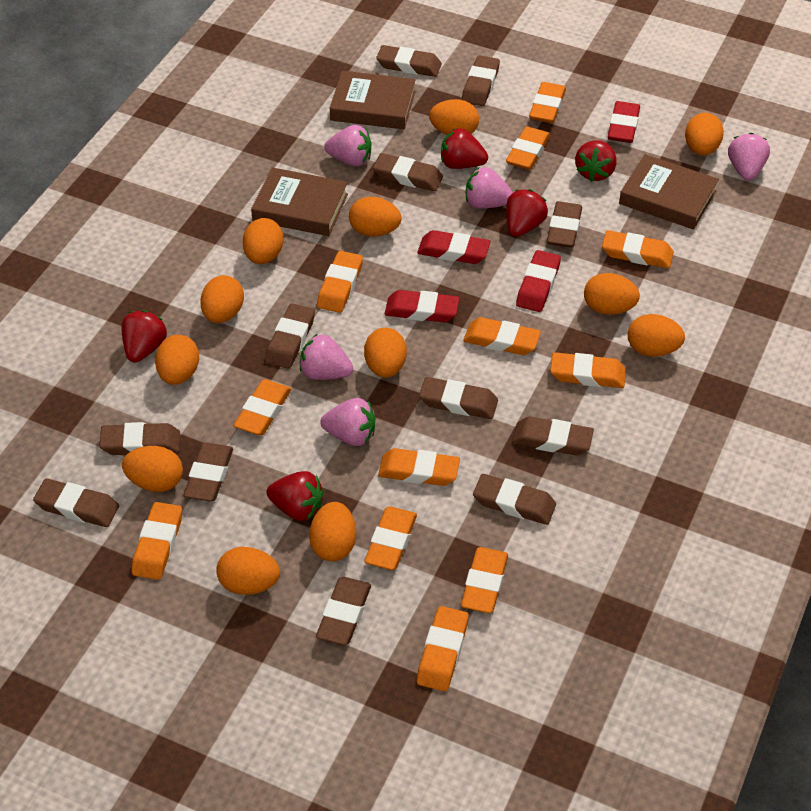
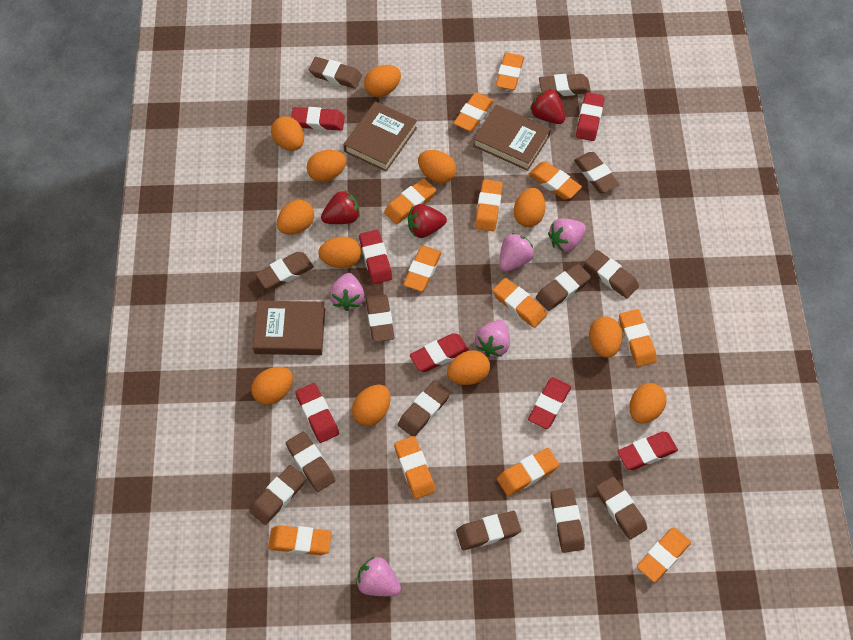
brown eraser: [33,478,119,527] [99,422,180,455] [183,443,233,501] [265,303,315,369] [316,577,371,645] [373,153,443,191] [376,45,442,77] [419,377,498,419] [462,55,500,106] [473,474,556,525] [512,416,594,456] [547,201,582,248] = 12 -> [250,465,306,525] [256,252,314,290] [286,432,335,492] [309,57,362,89] [366,294,394,342] [398,380,451,436] [456,511,521,550] [536,264,591,311] [539,74,591,96] [550,488,585,553] [574,152,620,193] [585,250,639,299] [596,476,647,540] = 13
red eraser: [385,290,459,322] [417,230,491,264] [516,250,561,312] [608,101,640,143] = 4 -> [291,107,345,130] [295,383,339,443] [359,230,392,284] [410,333,469,372] [528,377,571,429] [576,92,605,141] [617,432,678,470] = 7
red strawberry: [121,310,167,363] [266,471,324,521] [441,128,488,169] [506,189,548,237] [575,140,616,182] = 5 -> [321,190,360,224] [408,204,447,238] [530,89,565,124] = 3

